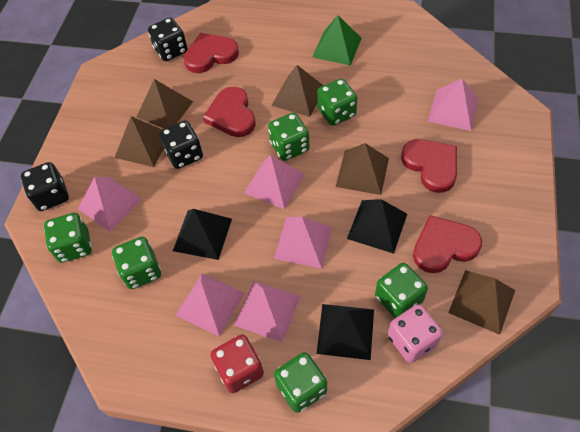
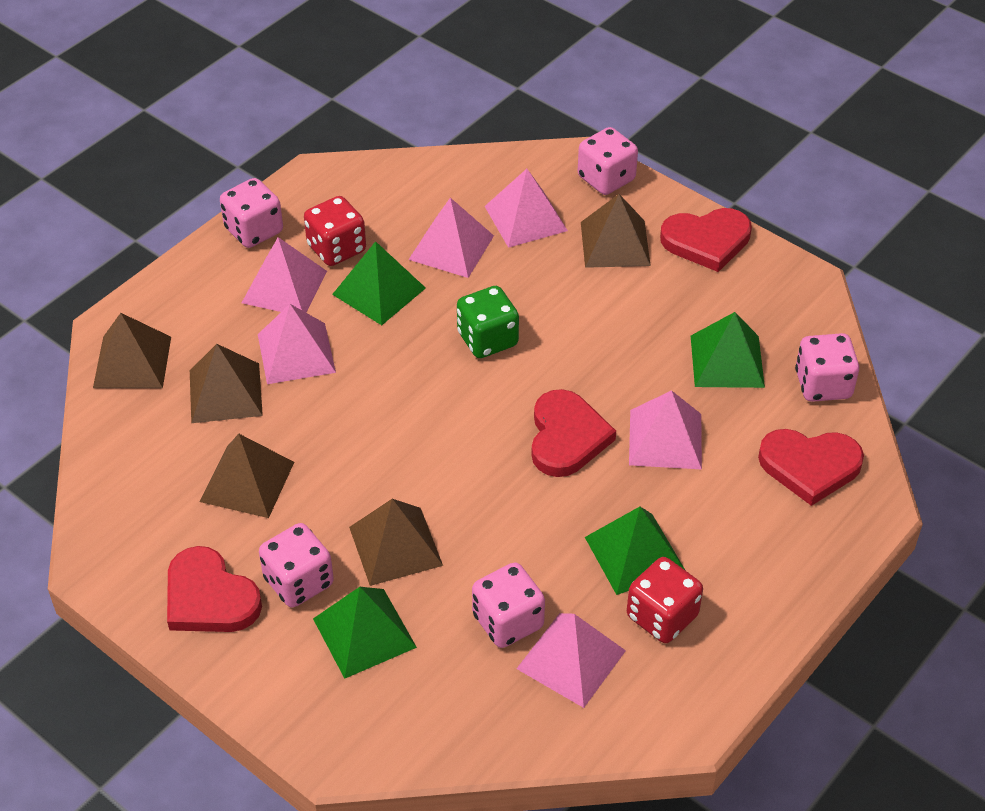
black dice: [21,162,69,211] [148,17,188,61] [159,120,203,169] = 3 -> none = 0
black pyramid: [173,209,232,260] [317,304,374,360] [347,199,407,254] = 3 -> none = 0
green dice: [44,213,92,263] [112,237,161,289] [268,113,309,161] [274,352,327,413] [317,78,357,126] [375,263,428,318] = 6 -> [457,286,519,358] = 1
green pyramid: [312,15,362,66] = 1 -> [313,587,417,679] [332,241,426,325] [585,507,686,595] [691,312,765,388] = 4
pink dice: [388,304,443,363] = 1 -> [220,178,283,248] [259,523,334,608] [472,562,545,648] [578,127,638,195] [795,333,859,402] = 5
red dice: [211,335,264,393] = 1 -> [304,196,366,266] [627,557,703,643] = 2

